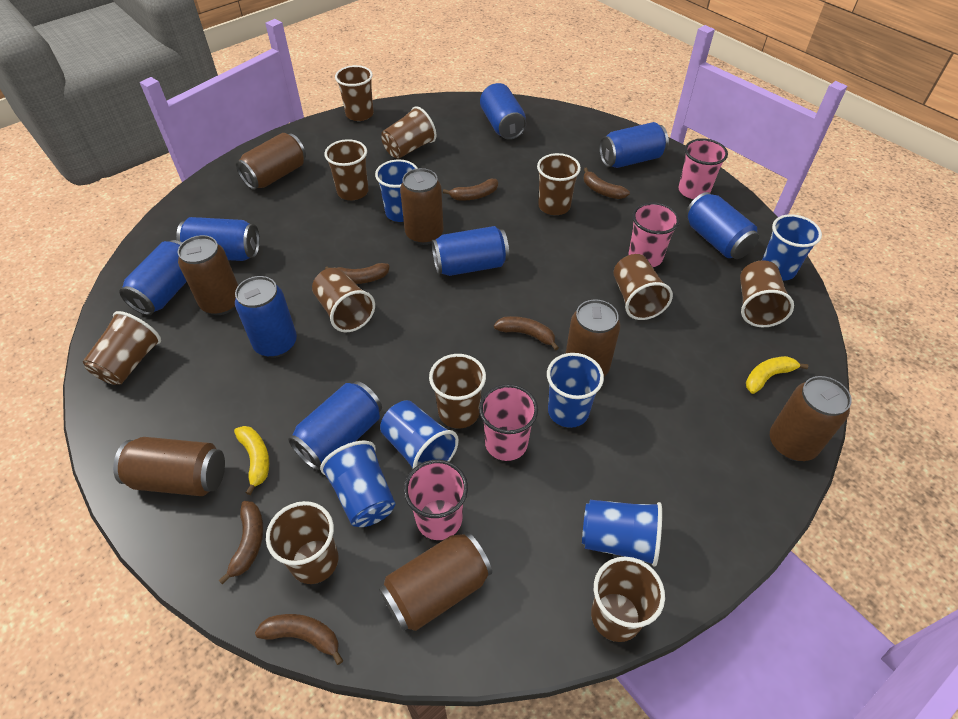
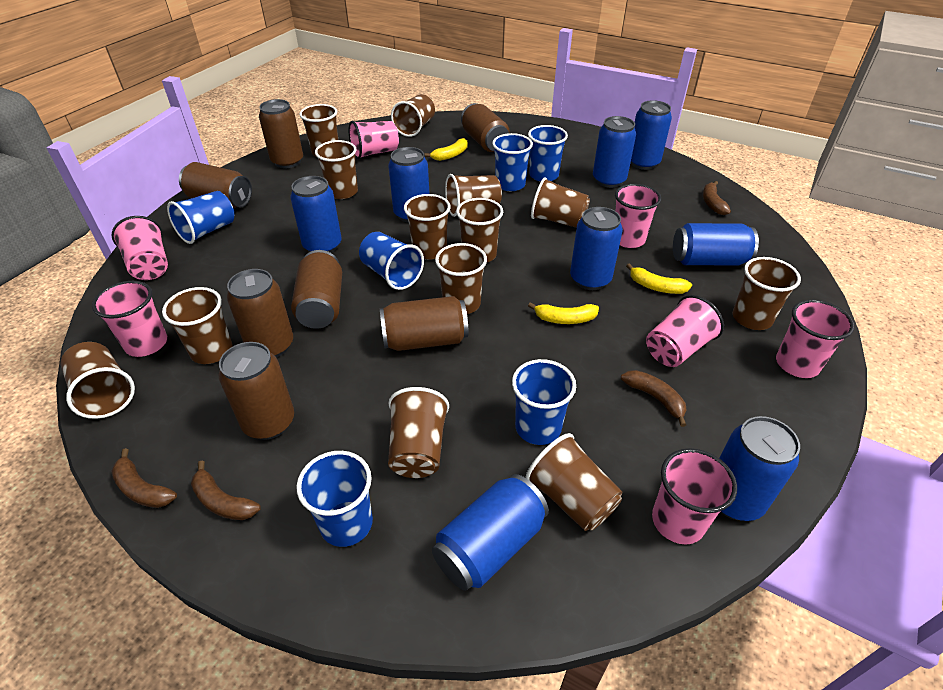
brown banana: [218,501,263,585] [255,614,343,665] [325,263,390,284] [443,178,498,200] [494,316,559,351] [584,168,630,199] = 6 -> [111,448,177,508] [191,461,261,520] [621,370,687,427] [703,181,731,215] = 4
brown cup: [83,311,161,385] [266,501,338,584] [312,268,375,332] [324,139,369,200] [335,65,374,121] [381,106,436,159] [429,354,486,429] [537,153,581,215] [591,557,665,642] [613,254,673,320] [740,260,794,327] = 11 -> [61,342,135,419] [162,287,232,364] [299,104,338,157] [315,140,358,199] [388,387,449,478] [391,94,435,137] [404,194,450,259] [435,243,487,314] [445,174,502,217] [456,198,503,262] [526,433,623,531] [531,177,590,228] [733,257,801,330] = 13
pink cup: [404,460,468,540] [479,384,538,461] [628,202,680,267] [678,138,728,199] = 4 -> [92,281,167,357] [112,216,168,280] [349,121,399,159] [615,184,661,248] [646,295,724,367] [652,448,737,545] [776,300,855,378] = 7
yellow banana: [234,426,269,495] [746,356,808,394] = 2 -> [425,138,467,161] [528,302,599,324] [626,263,692,294] = 3

